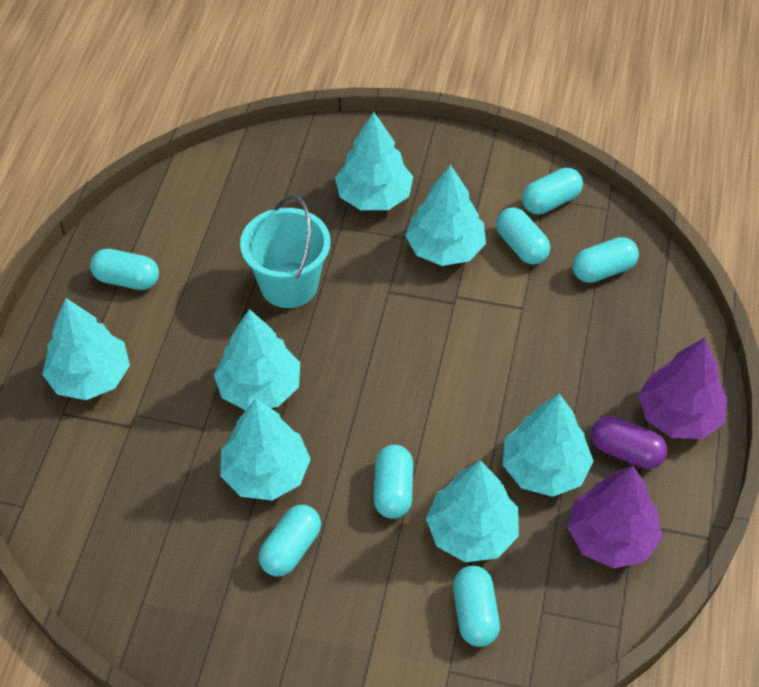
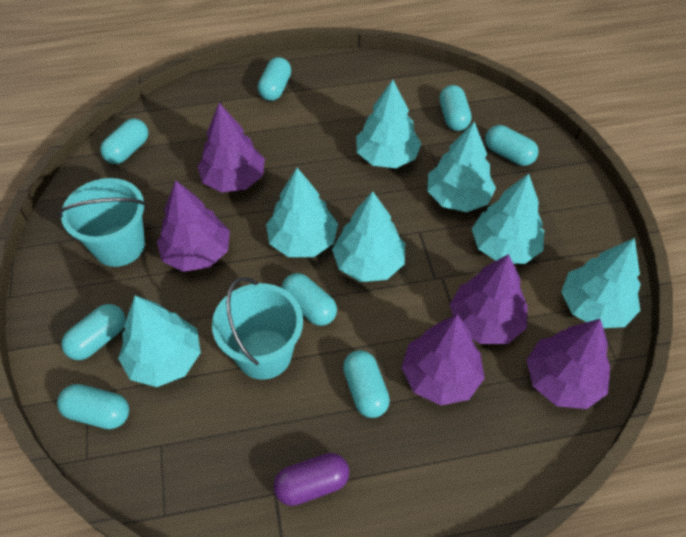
purple tree: [567,465,662,568] [638,338,727,439] = 2 -> [157,180,230,272] [197,103,265,192] [401,314,485,406] [450,254,528,344] [526,319,610,409] = 5
turquoise bucket: [240,195,331,308] = 1 -> [58,178,146,267] [212,277,303,380] = 2
turquoise capsule: [90,249,159,290] [258,505,321,577] [374,445,413,519] [453,566,500,647] [496,207,550,265] [522,168,583,214] [573,237,639,283] = 7 -> [57,384,129,429] [61,304,126,360] [100,119,148,164] [258,57,291,101] [282,273,337,326] [343,350,390,418] [439,85,471,131] [485,125,539,166] = 8

